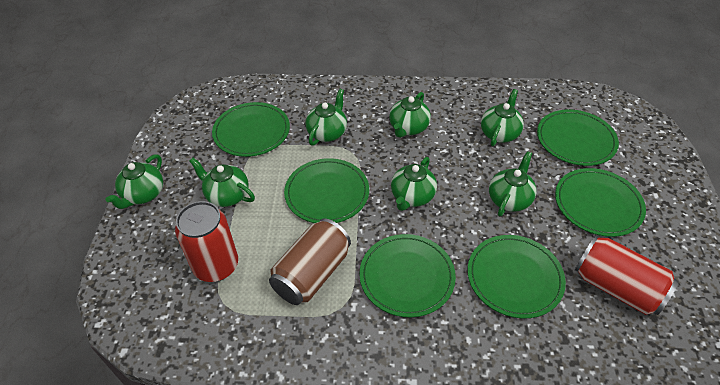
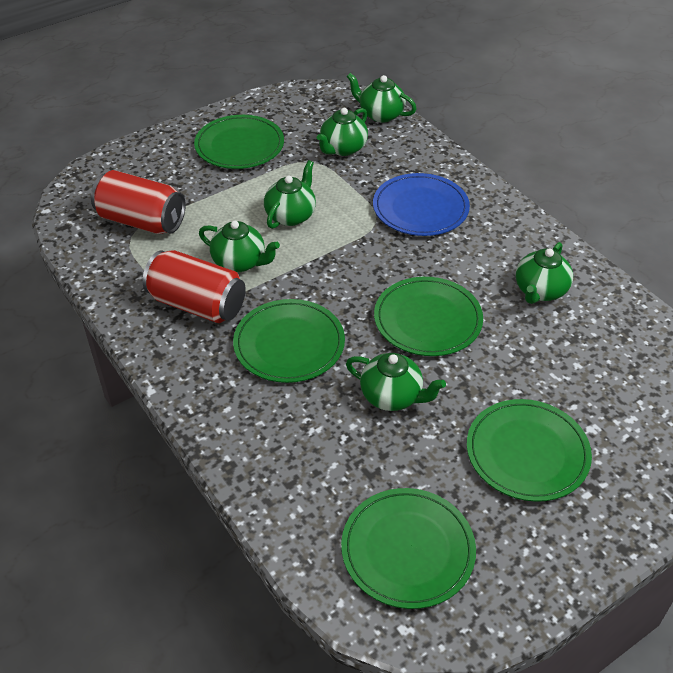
blue plate: none = 0 -> [373,173,470,236] = 1
brown can: [269,218,351,305] = 1 -> none = 0
green plate: [212,102,290,157] [284,158,369,223] [359,234,456,317] [467,235,566,318] [537,109,619,166] [555,168,646,237] = 6 -> [194,115,284,169] [233,299,345,383] [341,488,476,609] [374,277,483,356] [467,399,592,502] = 5
green teapot: [106,154,163,209] [189,158,255,207] [305,89,347,146] [389,92,431,138] [391,157,437,211] [481,89,524,146] [489,151,537,216] = 7 -> [199,221,280,272] [264,160,316,229] [317,108,368,156] [346,353,446,411] [347,73,417,123] [516,242,573,304] = 6

